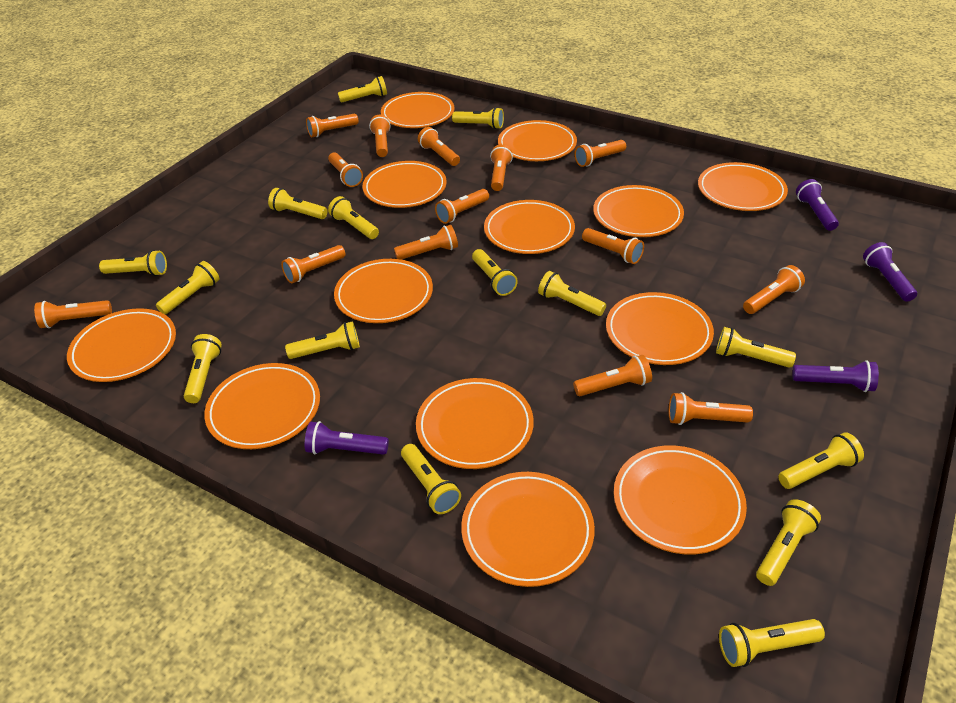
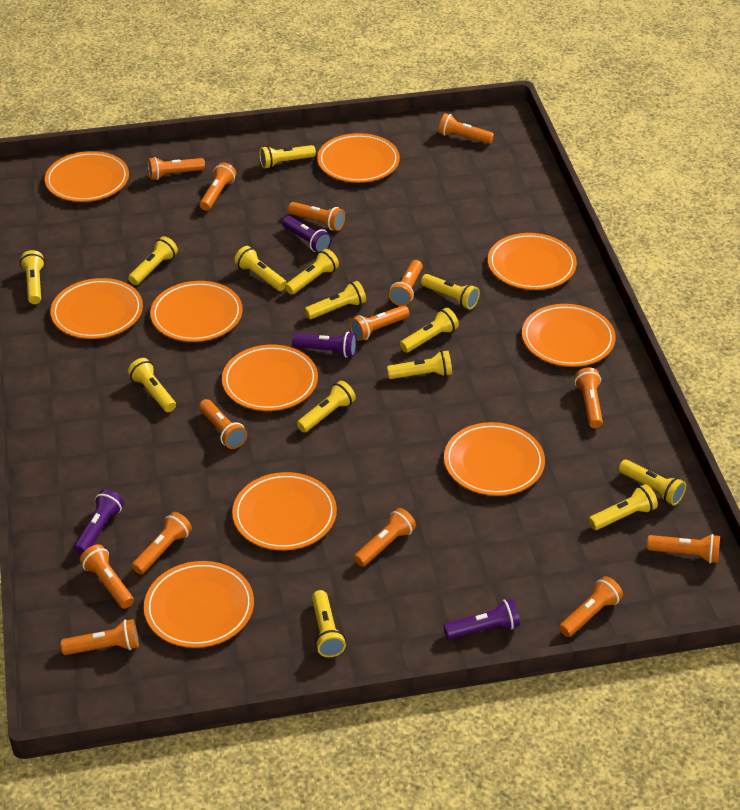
orange plate: [67,308,176,382] [204,363,320,449] [334,259,433,323] [363,161,447,208] [381,92,454,128] [416,378,534,469] [461,472,595,587] [484,200,575,254] [498,120,577,161] [593,185,684,237] [606,292,714,365] [614,445,747,555] [698,162,788,211] = 13 -> [45,151,129,202] [50,278,143,339] [144,561,254,648] [150,281,243,342] [222,345,318,411] [232,472,337,550] [317,133,400,183] [444,422,545,496] [488,233,577,290] [522,304,616,367] = 10
yellow flashlight: [99,250,167,276] [156,261,220,314] [184,334,222,403] [268,188,327,219] [285,321,360,359] [328,196,379,239] [338,76,387,102] [401,444,461,514] [452,107,504,129] [472,249,518,296] [538,271,606,316] [716,327,796,368] [719,619,825,667] [756,499,821,586] [778,432,864,489] = 15 -> [20,250,45,304] [128,236,178,285] [128,358,176,412] [234,246,287,291] [259,145,316,169] [285,249,339,295] [297,381,356,432] [305,281,366,319] [312,590,346,657] [387,351,452,379] [400,308,459,353] [421,274,480,309] [588,484,658,530] [619,460,686,505] = 14

